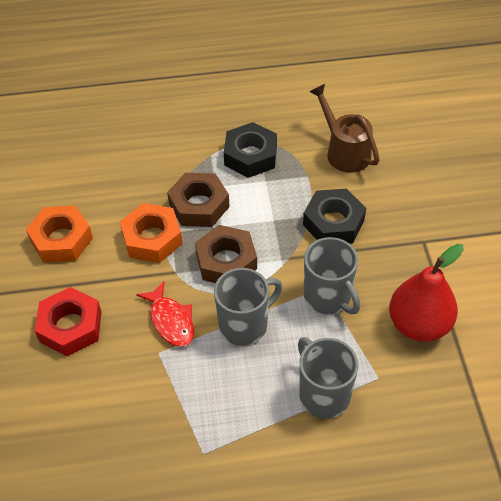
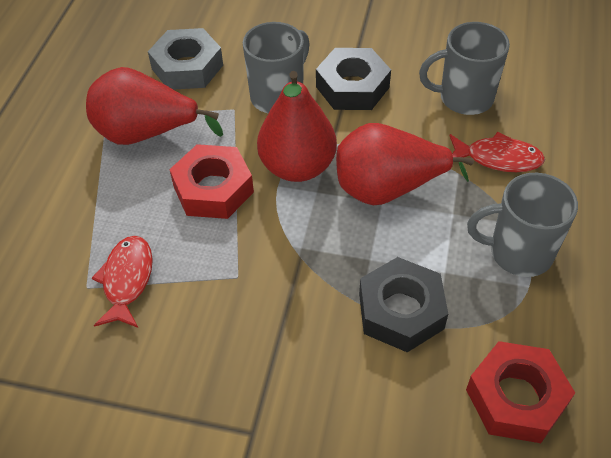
brown nut: [167,173,230,227] [195,225,257,283] = 2 -> none = 0
brown watering can: [309,84,380,173] = 1 -> none = 0
grey nut: none = 0 -> [148,28,223,90] = 1
orange nut: [26,206,93,263] [120,203,183,263] = 2 -> none = 0
red fish: [136,281,194,347] = 1 -> [92,236,153,328] [450,132,545,172] = 2
red nut: [35,287,101,356] = 1 -> [169,144,254,219] [466,341,575,443] = 2
red pear: [389,244,464,342] = 1 -> [86,67,223,145] [257,71,337,182] [336,123,474,206] = 3

